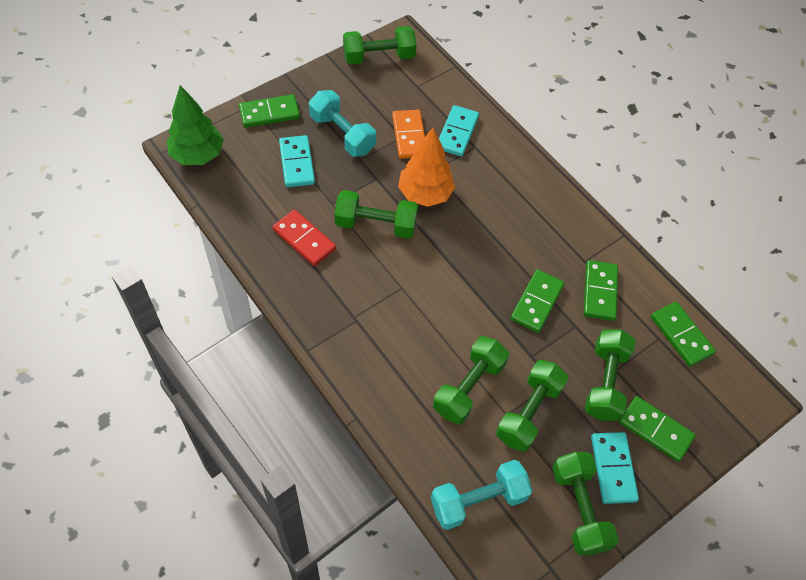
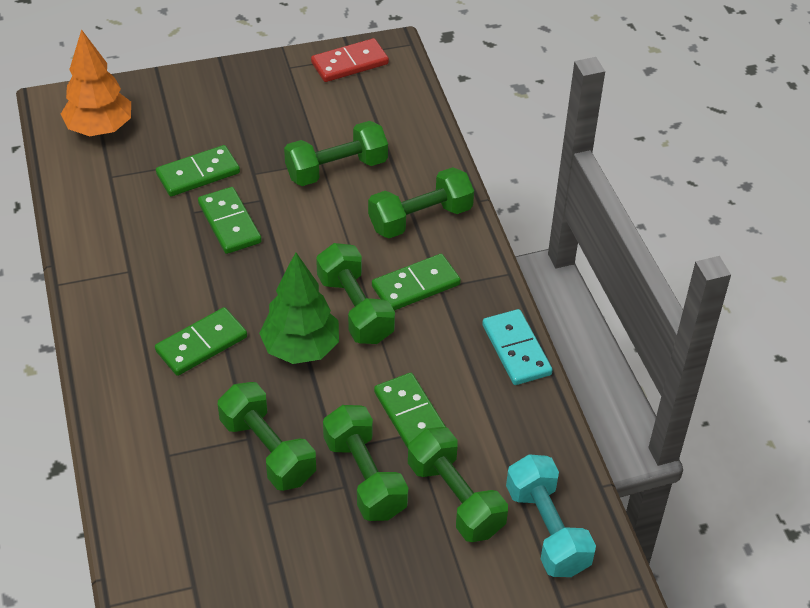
orange domino: [392,110,425,159] = 1 -> none = 0
turquoise domino: [279,135,315,187] [439,105,479,156] [591,432,639,504] = 3 -> [482,309,552,385] = 1
turquoise dumbbell: [309,90,376,157] [431,460,532,530] = 2 -> [506,454,596,577] = 1

